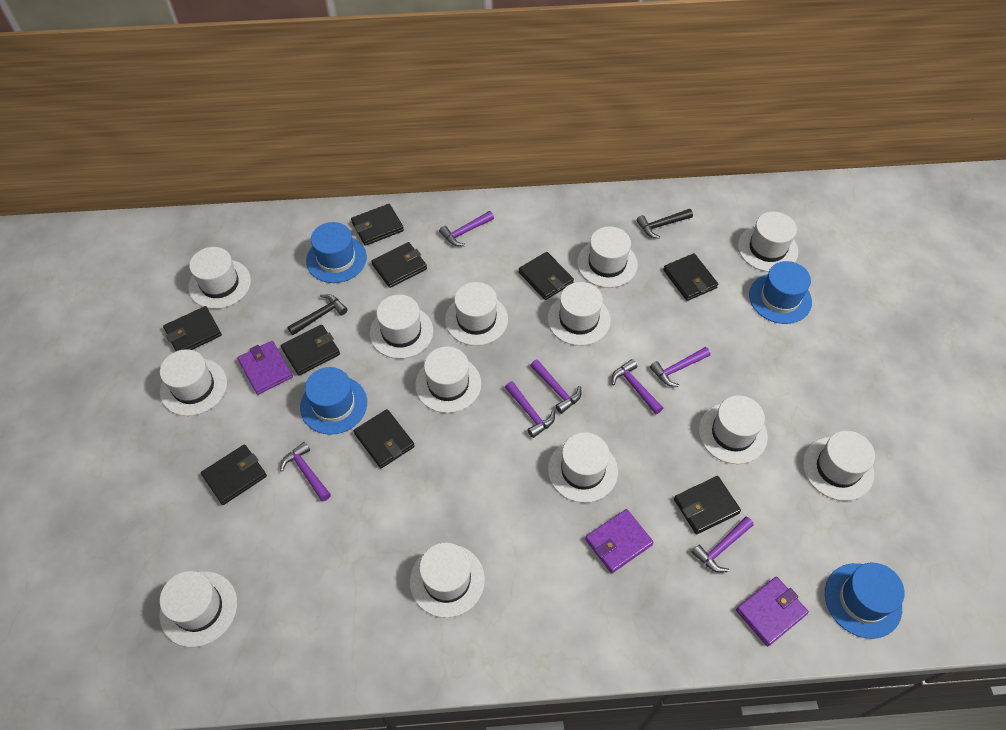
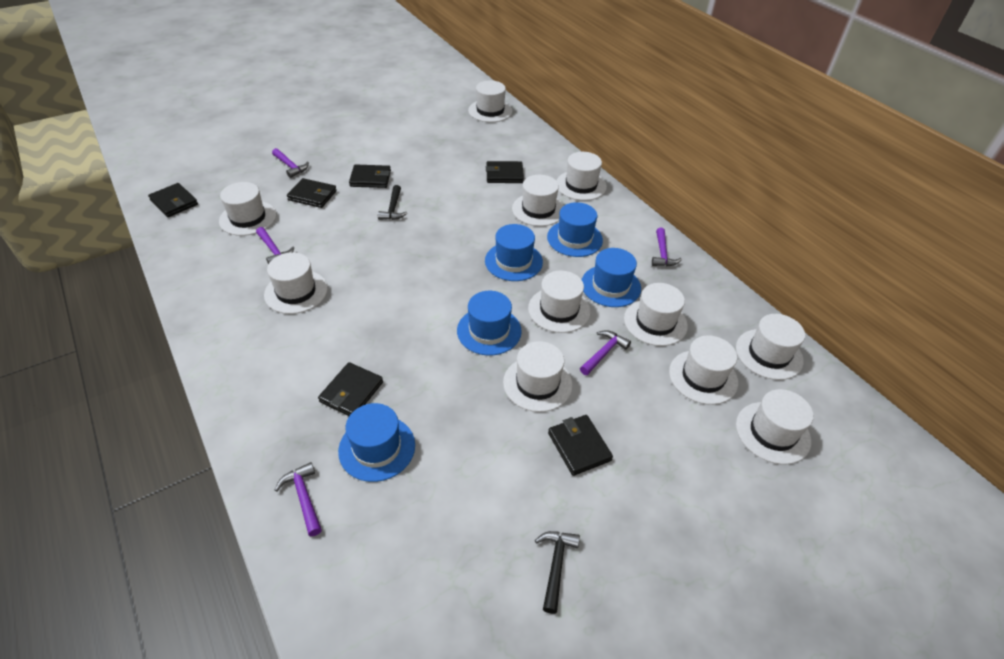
black wallet: [163,306,222,351] [201,444,267,505] [281,325,340,376] [351,204,404,246] [354,409,415,468] [371,242,427,288] [519,252,574,300] [663,253,718,301] [674,476,741,534] = 9 -> [148,183,198,217] [287,178,337,208] [318,362,383,416] [349,165,391,188] [486,161,524,183] [548,415,613,476] = 6
blue hat: [300,367,367,435] [306,222,367,283] [749,261,812,324] [825,563,905,639] = 4 -> [338,403,415,482] [457,291,522,355] [485,224,543,281] [547,202,603,257] [582,248,641,307] = 5
purple hammer: [280,442,331,502] [439,211,494,246] [505,381,555,438] [530,359,582,414] [611,359,663,415] [650,347,710,387] [691,516,754,573] = 7 -> [256,227,294,264] [272,148,309,178] [275,462,322,536] [580,330,631,375] [652,228,682,266] = 5
purple wallet: [237,341,293,395] [585,509,654,573] [736,577,809,646] = 3 -> none = 0
white hat: [160,349,227,416] [160,571,237,647] [188,247,251,309] [370,294,433,359] [410,543,485,618] [415,346,481,413] [445,282,508,346] [547,282,611,346] [548,432,618,503] [577,226,638,288] [699,395,768,464] [738,212,798,272] [803,431,875,501] = 13 -> [219,182,276,236] [264,252,328,314] [468,80,512,122] [503,341,572,412] [512,175,564,226] [528,271,591,333] [557,152,607,201] [624,283,688,346] [669,335,738,405] [736,314,805,380] [736,389,813,464] = 11

